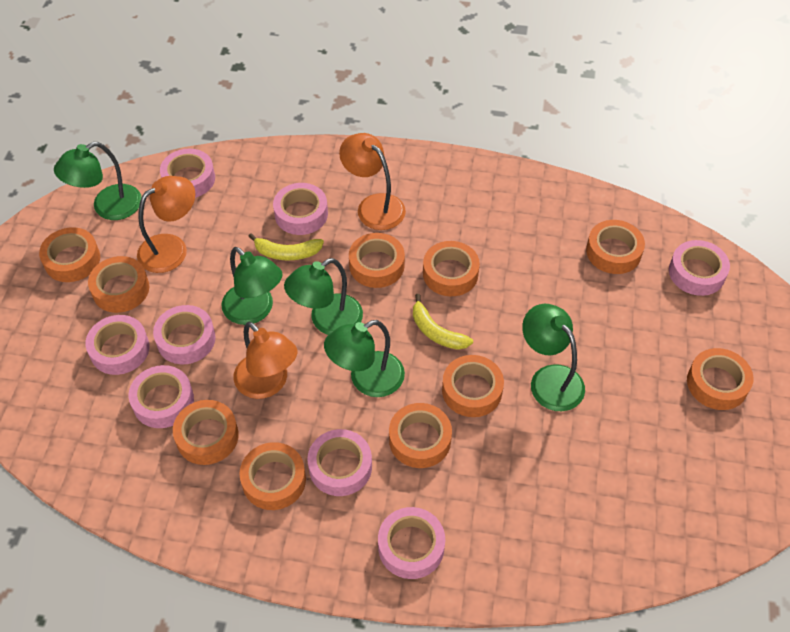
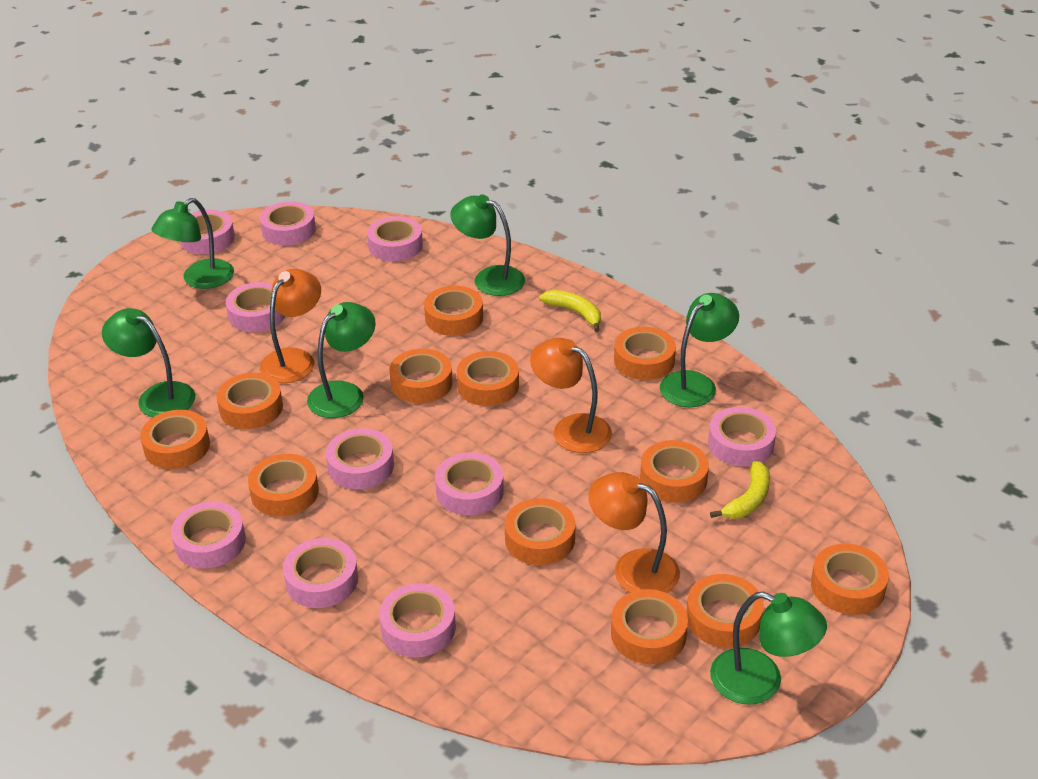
green lamp: [54,142,142,220] [222,247,283,325] [284,258,363,335] [324,320,405,397] [522,304,585,411] = 5 -> [102,308,195,417] [151,198,234,289] [307,302,376,418] [450,195,525,296] [660,293,739,407] [710,592,827,705] = 6
orange tape: [39,227,100,282] [88,256,149,313] [173,400,239,465] [239,442,306,510] [349,233,405,288] [389,403,452,468] [423,241,480,296] [442,355,504,417] [586,220,645,274] [687,348,754,410] = 10 -> [140,410,210,469] [217,373,283,429] [248,454,319,517] [390,349,453,403] [424,286,483,336] [457,351,519,406] [505,498,575,565] [611,589,688,664] [614,327,676,380] [640,440,709,503] [686,574,764,648] [811,543,889,615] = 12
pink tape: [86,315,150,375] [129,365,194,428] [153,305,215,364] [160,149,215,198] [273,183,328,235] [307,429,372,496] [378,507,445,579] [669,240,730,296] = 8 -> [171,502,246,569] [180,210,235,254] [226,282,286,332] [260,201,316,246] [283,538,358,608] [326,428,394,489] [367,216,423,261] [379,583,456,657] [435,452,504,515] [708,407,776,466] = 10

